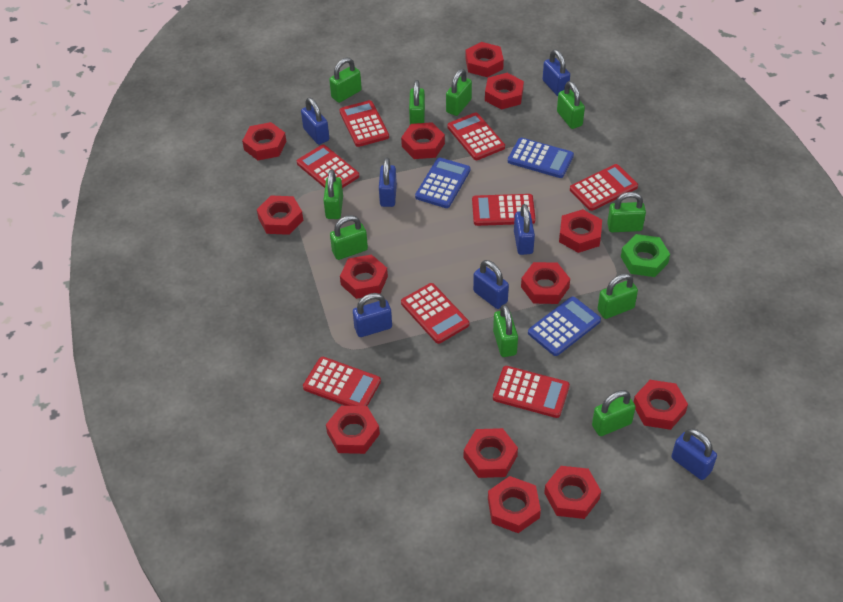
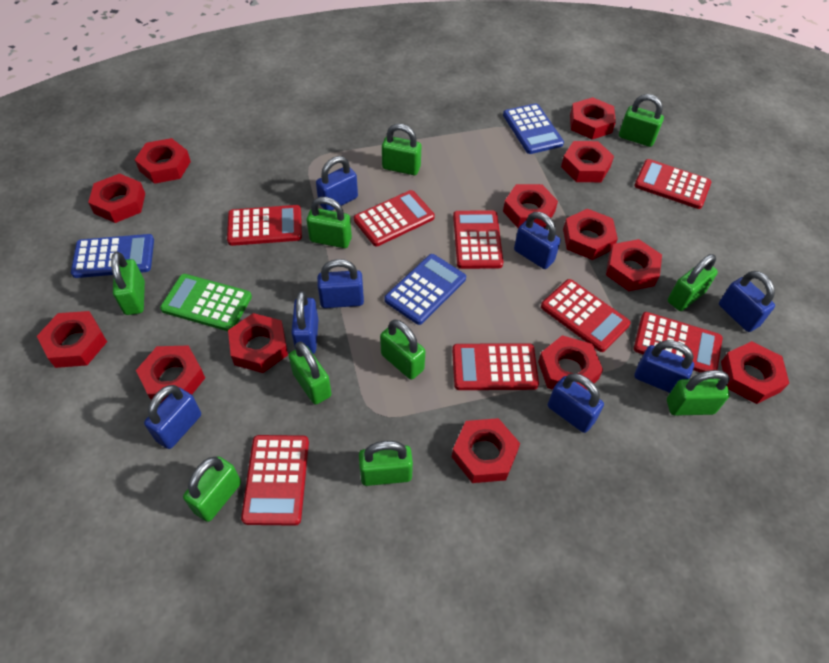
blue padlock: [301,98,329,145] [353,293,392,337] [379,157,397,207] [473,260,509,309] [514,204,535,255] [543,50,570,96] [672,429,717,480] = 7 -> [144,385,201,449] [291,291,318,354] [316,156,358,211] [317,259,364,308] [514,212,561,269] [548,373,604,433] [635,340,694,393] [719,271,775,332] = 8
green calculator: none = 0 -> [160,274,252,331] = 1
green nut: [621,234,670,277] = 1 -> none = 0

